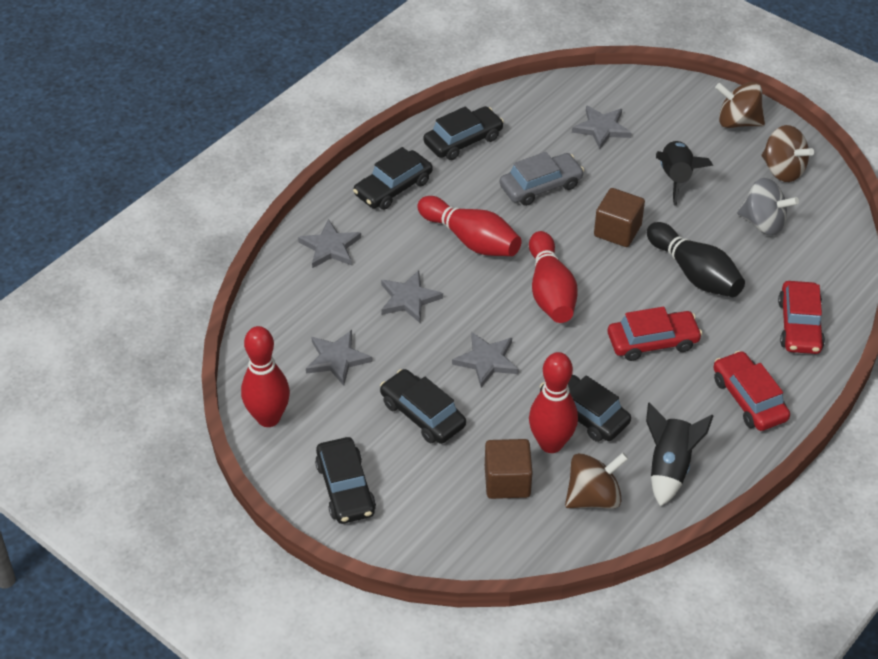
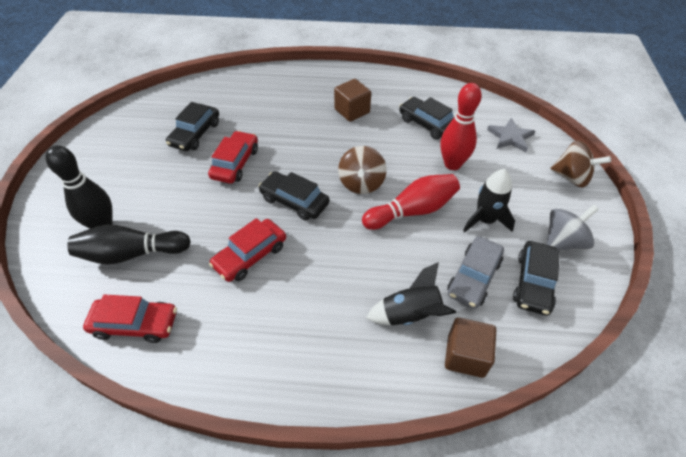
black bowling pin: [647,222,745,297] = 1 -> [46,145,113,229] [67,225,191,265] = 2
black car: [315,437,376,524] [353,147,433,210] [380,369,466,444] [423,106,504,160] [540,375,631,442] = 5 -> [166,102,219,151] [258,171,329,221] [399,97,453,140] [513,241,560,315] = 4
brown spinning top: [565,453,628,509] [715,82,765,128] [761,125,814,182] = 3 -> [338,146,387,194] [550,140,611,188] = 2
grey star: [298,219,361,268] [306,330,372,386] [381,270,443,323] [452,332,519,388] [572,106,631,149] = 5 -> [487,118,535,152] = 1
red bowling pin: [241,326,290,427] [417,196,522,256] [529,231,578,323] [529,352,578,453] = 4 -> [362,174,460,230] [440,83,482,170] = 2

